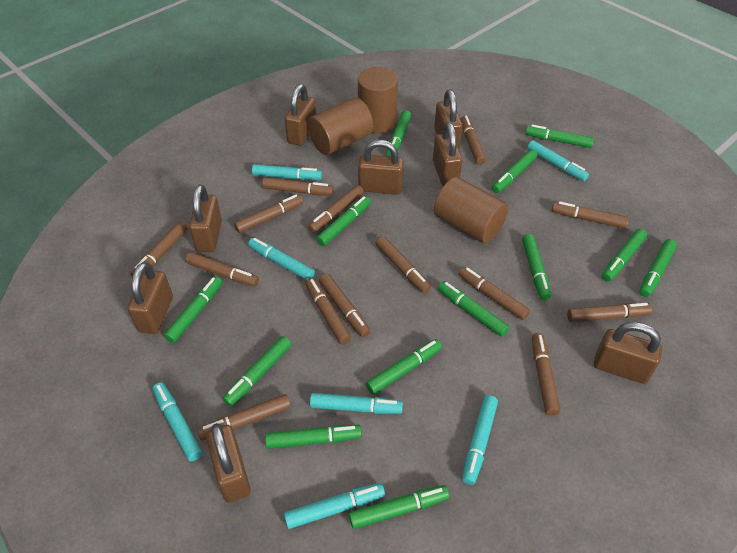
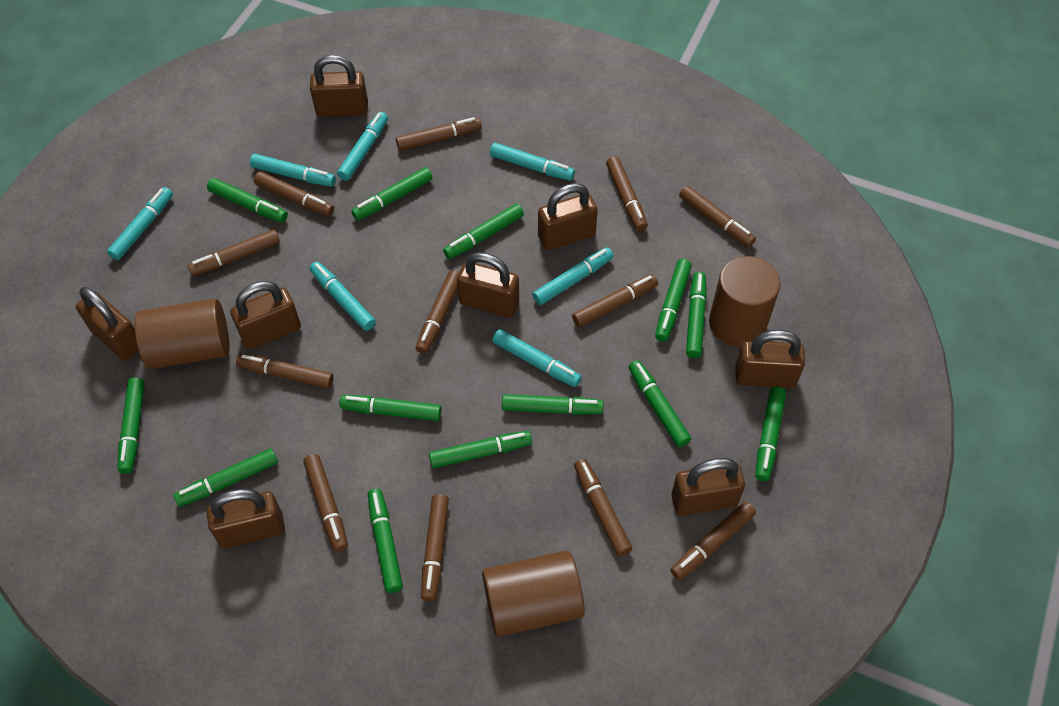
brown marker: [130,221,188,277] [185,252,259,287] [197,394,291,441] [234,195,303,233] [262,177,334,196] [305,278,351,344] [308,185,364,233] [319,273,370,337] [376,236,431,293] [459,267,530,320] [461,116,486,165] [532,333,560,416] [552,201,629,229] [567,303,652,322] = 14 -> [187,229,280,276] [236,353,334,388] [254,171,334,216] [303,454,348,552] [396,117,482,151] [416,270,459,354] [421,494,449,601] [572,274,658,327] [574,459,632,556] [606,156,648,231] [670,502,756,580] [679,185,756,247] = 12

